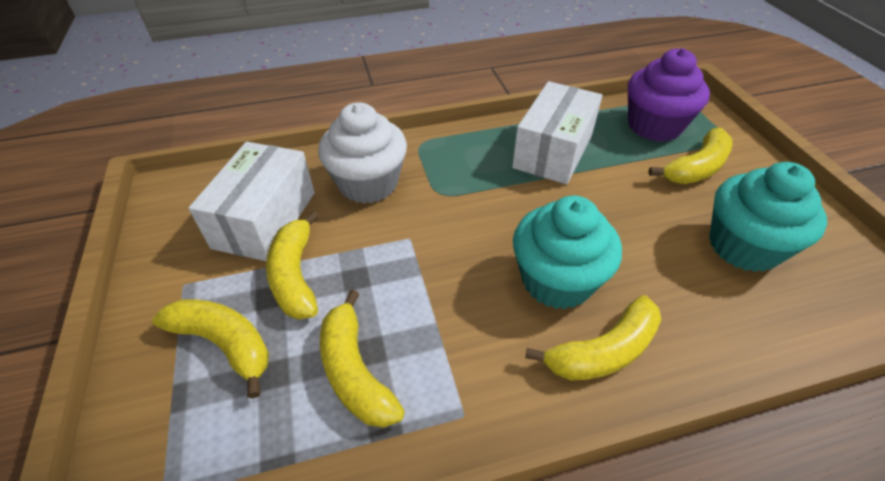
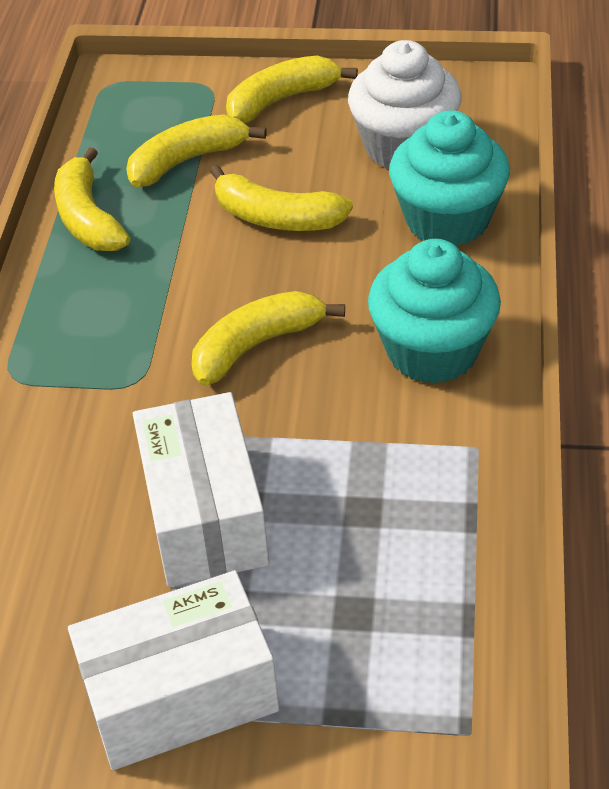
purple cupcake: [628,48,710,142] = 1 -> none = 0

